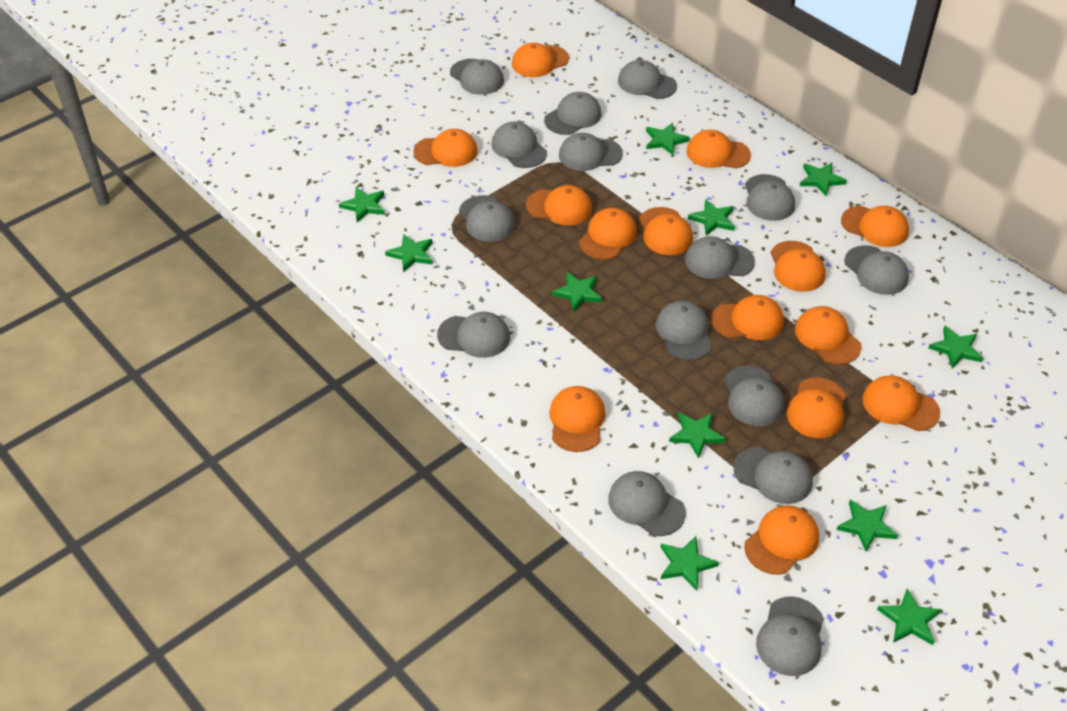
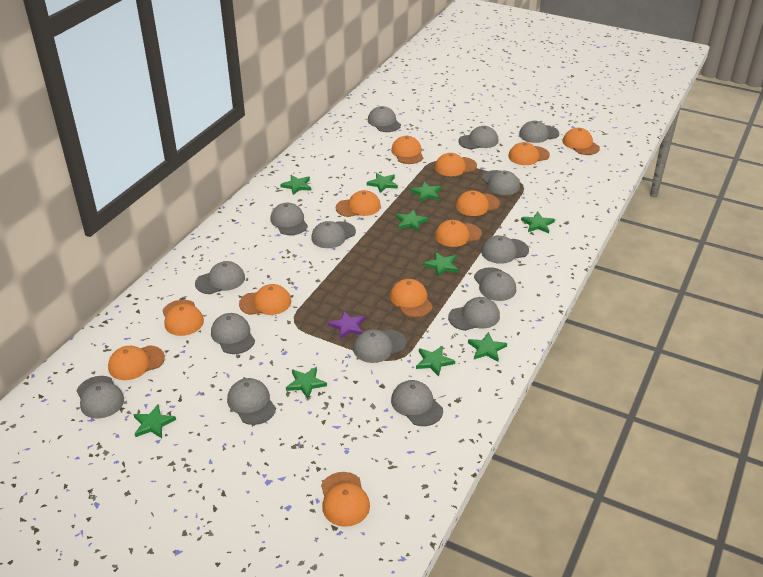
green star: [339,187,385,223] [385,234,433,272] [552,272,602,312] [646,123,690,155] [661,536,719,591] [669,412,726,458] [688,199,735,236] [800,163,847,196] [837,500,898,552] [877,588,942,645] [929,326,983,369] = 11 -> [133,405,176,438] [280,175,311,195] [286,367,327,399] [367,173,398,193] [396,209,428,232] [410,182,442,202] [416,346,455,377] [423,252,458,277] [468,332,507,362] [521,212,555,233] = 10
orange cap: [413,129,478,167] [512,43,569,77] [526,185,592,225] [549,386,606,452] [579,207,637,260] [639,207,693,255] [687,130,751,169] [711,295,784,340] [744,505,819,575] [771,241,826,292] [787,378,846,438] [795,306,862,365] [841,206,909,247] [862,375,940,431] = 14 -> [108,345,165,380] [162,300,204,336] [239,284,291,315] [321,472,370,527] [336,190,381,217] [390,279,433,318] [391,136,423,164] [435,153,477,176] [435,220,482,247] [456,191,500,216] [508,142,550,165] [563,128,600,155] = 12
purple star: none = 0 -> [328,311,365,339] = 1

